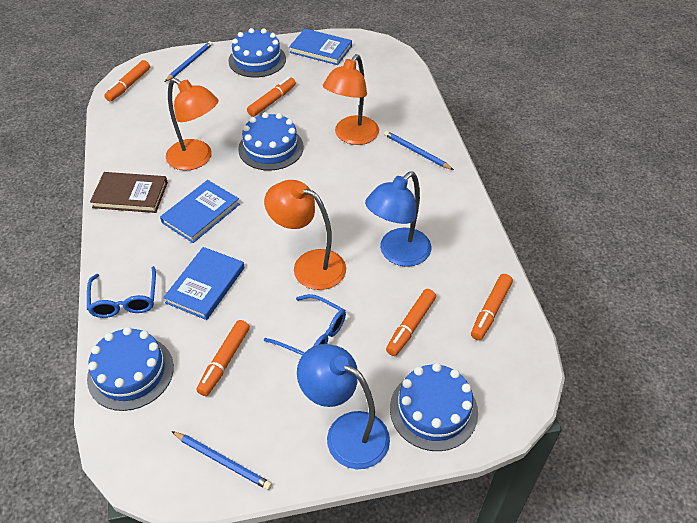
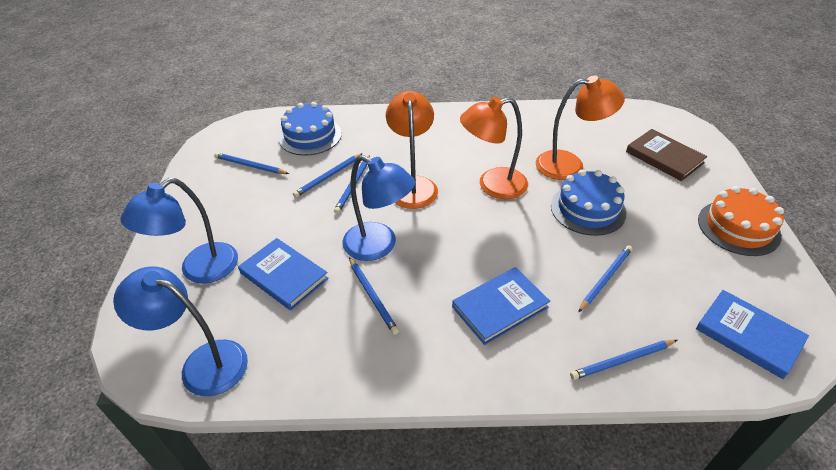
blue cake: [87,327,174,411] [228,28,286,78] [238,112,304,171] [390,363,478,451] = 4 -> [279,102,342,156] [551,169,626,236] = 2
blue glasses: [87,266,156,318] [264,294,346,355] = 2 -> none = 0
blue lamp: [297,344,390,469] [365,171,431,267] = 2 -> [113,266,248,396] [120,178,238,284] [343,155,415,261] = 3
blue pencil: [165,41,213,82] [171,431,272,490] [384,131,454,170] = 3 -> [214,152,289,174] [293,153,363,198] [334,155,370,214] [349,257,399,335] [570,340,677,380] [578,245,632,312] = 6
orange cake: none = 0 -> [698,186,784,256] = 1
orange marker: [104,60,150,102] [196,320,250,396] [247,77,296,117] [386,289,436,356] [471,274,513,340] = 5 -> none = 0

